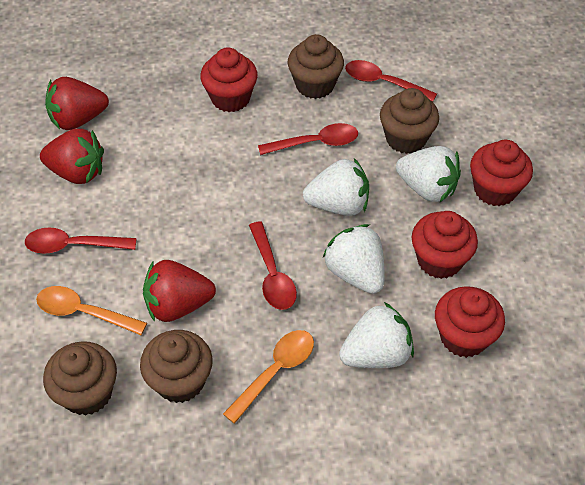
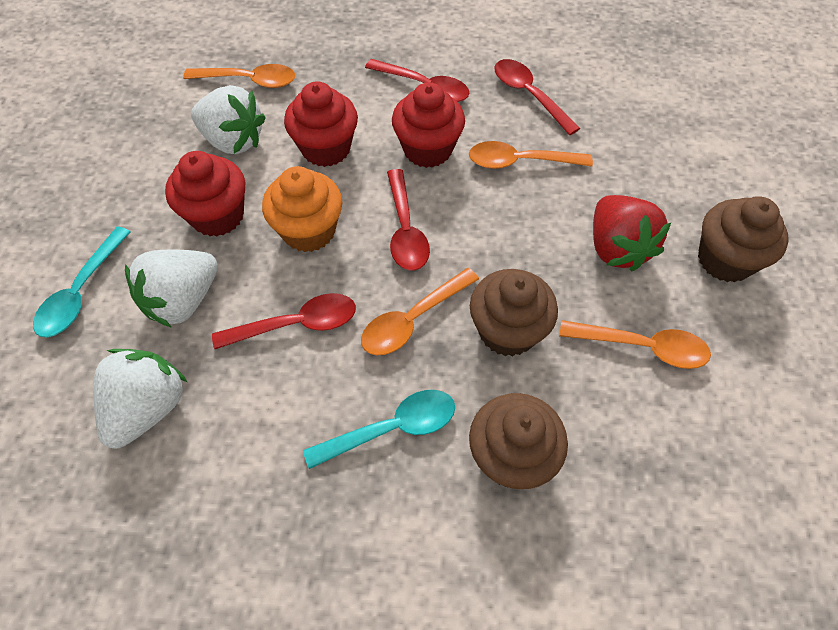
brown cupcake: [43,341,117,416] [140,330,213,403] [288,34,344,99] [380,88,439,154] = 4 -> [469,393,568,489] [470,269,558,357] [698,196,789,282] = 3
orange cupcake: none = 0 -> [262,166,343,252] = 1
orange spoon: [36,286,147,335] [223,330,314,424] = 2 -> [183,64,295,88] [361,268,479,355] [469,141,593,169] [559,320,711,369] = 4
red cupcake: [200,48,258,112] [412,211,478,279] [435,286,505,358] [470,140,533,206] = 4 -> [165,151,245,237] [284,81,358,167] [392,82,465,168] = 3
red strawberry: [40,129,104,184] [45,77,109,130] [143,260,216,322] = 3 -> [593,195,671,271] = 1
turquoise spoon: none = 0 -> [33,227,131,338] [303,390,455,469] = 2
white strawberry: [303,158,369,216] [323,224,385,294] [339,302,414,368] [396,146,461,202] = 4 -> [94,349,187,449] [125,250,218,328] [191,85,266,154] = 3

